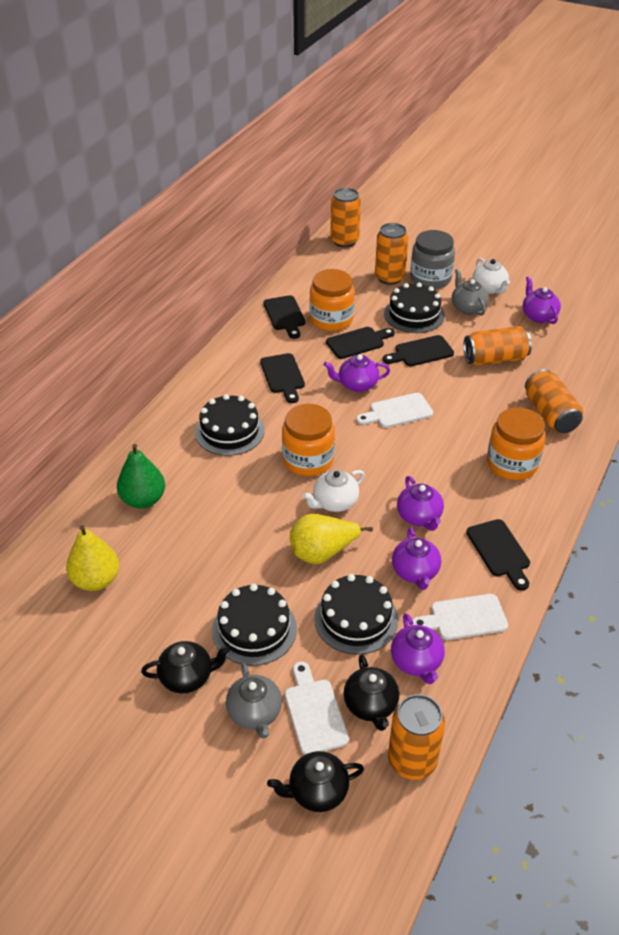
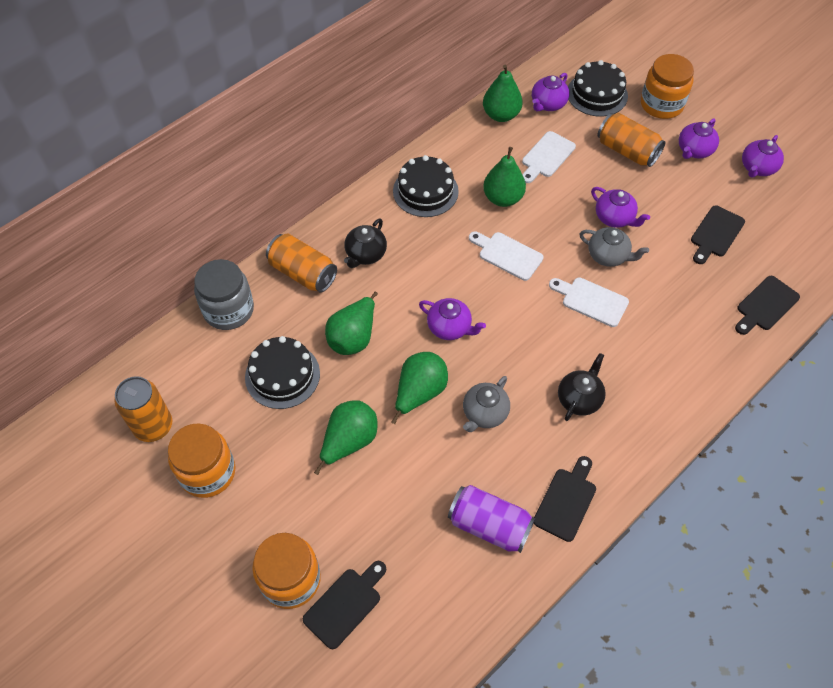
black cake: [195,394,265,456] [212,584,297,666] [314,574,398,655] [384,283,445,333] = 4 -> [245,336,320,409] [393,155,459,217] [568,60,628,117] = 3
black cutting board: [260,353,305,403] [263,295,306,339] [326,327,395,359] [383,335,454,366] [466,519,530,591] = 5 -> [303,561,386,649] [534,456,596,542] [691,205,745,264] [735,276,800,335] = 4
black teapot: [141,641,231,694] [267,751,364,812] [344,654,399,731] = 3 -> [344,219,387,268] [558,353,606,421] = 2
green pear: [117,444,165,509] = 1 -> [314,400,378,475] [325,292,378,355] [391,352,448,424] [483,65,523,122] [483,147,526,207] = 5
orange can: [330,188,361,247] [375,223,408,285] [388,694,445,780] [463,326,532,366] [525,369,583,433] = 5 -> [114,376,172,442] [266,233,337,293] [597,113,666,167] = 3
purple can: none = 0 -> [448,485,535,553] = 1
white teapot: [302,470,365,512] [472,258,510,294] = 2 -> none = 0
yellow pear: [66,525,119,591] [290,514,373,564] = 2 -> none = 0

